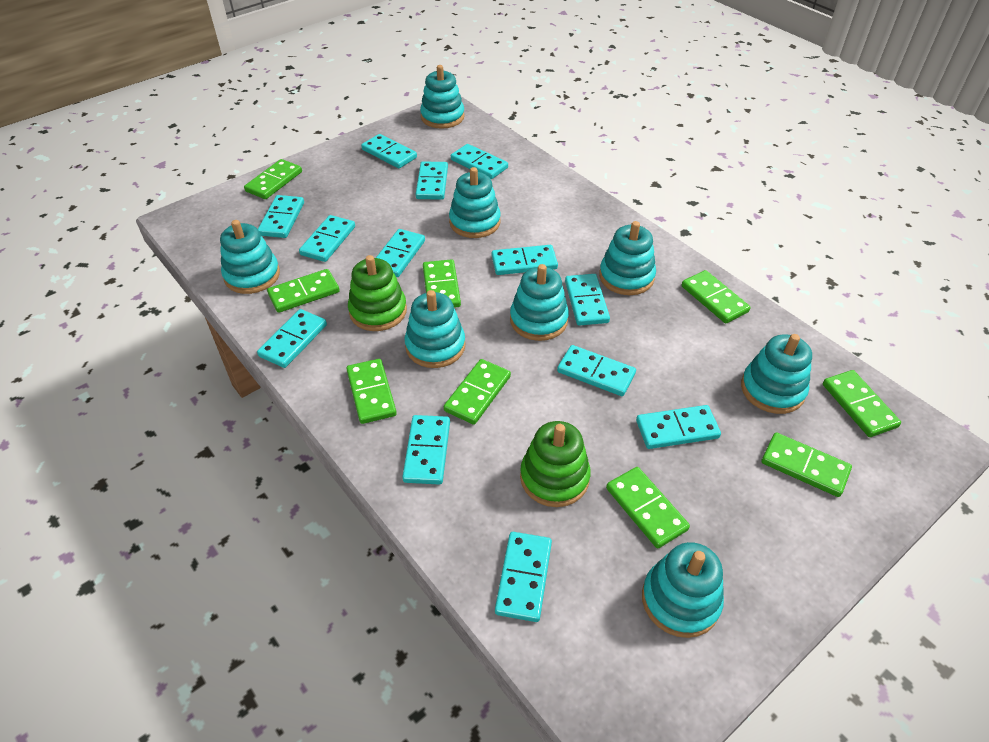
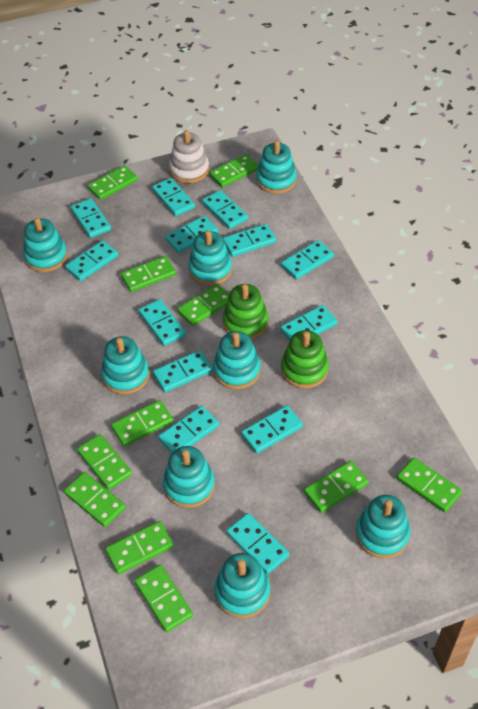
green domino: [244,159,302,199] [267,269,340,313] [346,359,397,424] [423,259,461,308] [444,359,511,425] [606,467,690,548] [682,270,750,324] [762,432,852,497] [823,370,901,437] = 9 -> [64,472,126,527] [77,434,132,490] [87,165,138,200] [105,521,173,574] [111,400,173,446] [121,256,176,292] [134,565,193,632] [177,284,229,326] [209,154,259,188] [304,461,368,513] [397,458,462,512] = 11
white stacking toy: none = 0 -> [169,130,209,183] = 1

